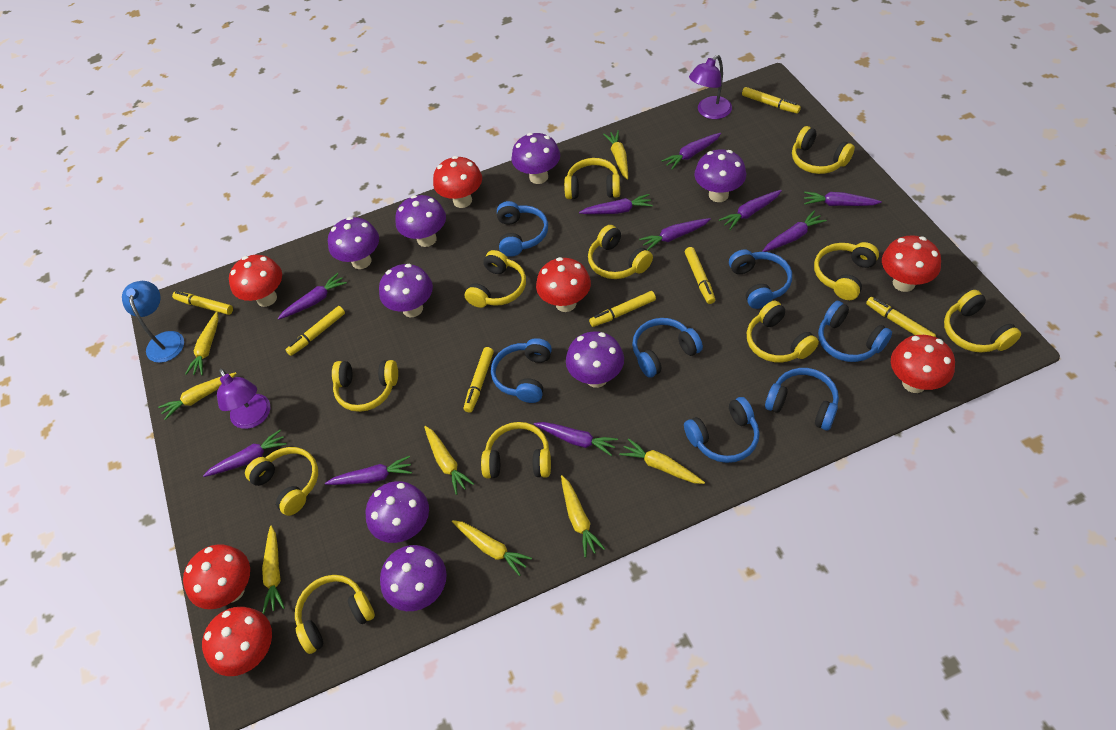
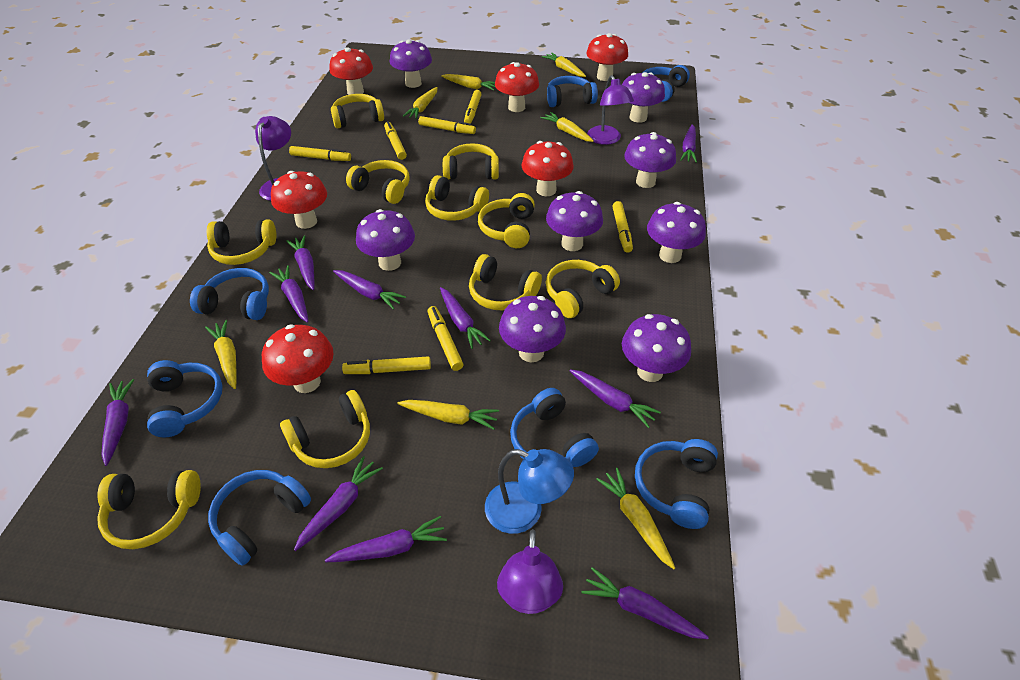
purple lamp: [217,368,270,429] [689,55,732,119] = 2 -> [255,116,291,201] [497,529,563,614] [587,75,634,145] = 3
red mushroom: [183,544,250,609] [202,607,272,676] [229,255,282,307] [433,156,482,208] [536,257,591,312] [882,235,941,292] [891,335,955,393] = 7 -> [262,324,334,393] [271,171,327,229] [329,47,373,95] [495,62,539,112] [521,141,574,196] [586,33,628,81] = 6
yellow carrot: [158,372,237,420] [185,311,219,375] [262,525,285,614] [424,426,474,495] [452,520,532,576] [561,475,605,557] [603,130,628,180] [619,438,705,484] = 8 -> [205,320,237,389] [397,400,499,430] [403,87,438,119] [441,74,495,91] [540,112,594,142] [542,52,586,77] [596,468,675,569] = 7
yellow headphones: [245,447,318,516] [295,575,375,654] [332,360,398,412] [465,250,526,308] [481,422,551,478] [564,158,620,199] [588,225,653,279] [747,301,819,363] [792,126,855,174] [814,242,879,300] [944,290,1021,353] = 11 -> [97,470,201,549] [207,219,276,265] [280,390,370,468] [331,94,384,128] [346,160,410,204] [425,175,489,221] [443,143,499,180] [469,254,542,310] [478,193,535,248] [546,260,620,318] = 10

